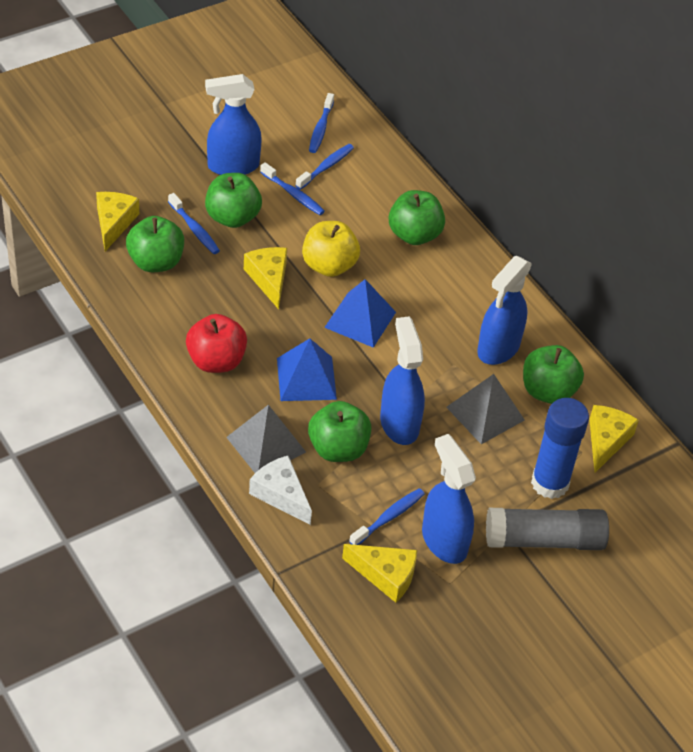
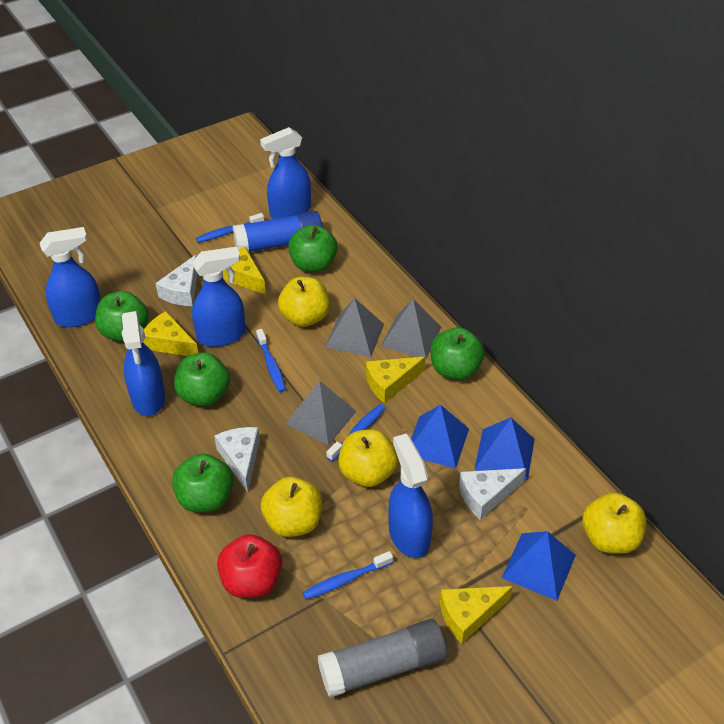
blue pyramid: [277,338,337,401] [324,279,396,348] = 2 -> [411,405,469,468] [474,418,535,480] [502,531,576,601] = 3
blue spray bottle: [205,74,262,175] [380,316,425,445] [422,434,476,564] [477,256,532,365] = 4 -> [40,227,101,327] [122,311,165,416] [192,247,246,347] [260,127,311,219] [388,434,433,558] = 5
blue toothbrush: [168,193,220,254] [260,162,325,215] [295,144,354,190] [309,93,334,153] [349,488,425,545] = 5 -> [196,213,264,243] [256,329,286,392] [303,551,393,600] [326,404,385,461] = 4
grey pyramid: [226,405,306,473] [446,374,525,444] = 2 -> [286,380,357,446] [325,298,384,357] [381,299,441,359] = 3
white cheese: [249,456,312,525] = 1 -> [155,255,198,306] [214,427,260,492] [459,468,526,520] = 3
yellow apple: [302,221,360,277] = 1 -> [261,477,322,537] [278,277,330,327] [338,429,398,487] [582,493,646,554] = 4

